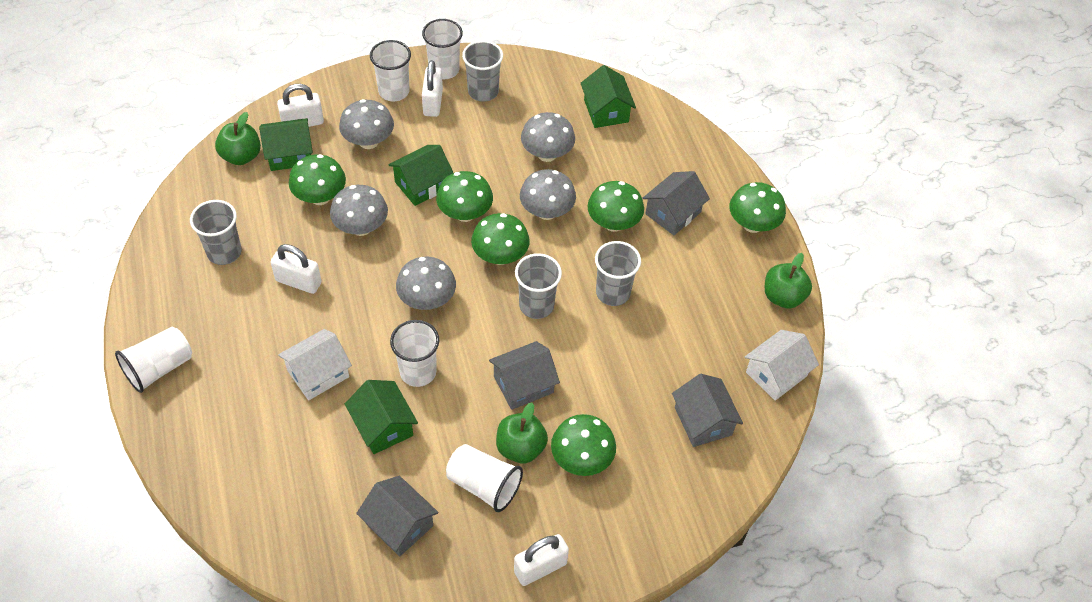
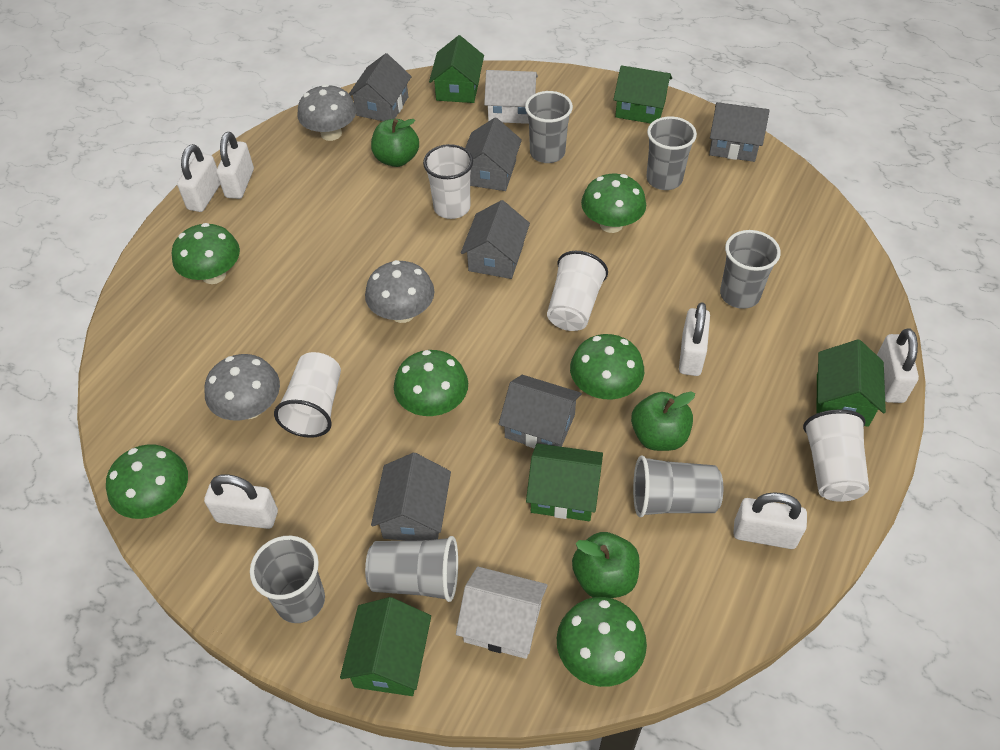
green house: [259,118,313,171] [345,380,418,454] [389,145,453,206] [580,65,636,128] = 4 -> [340,597,431,696] [429,35,484,103] [526,443,603,521] [613,65,672,124] [816,339,886,427] = 5
grey cup: [190,200,242,265] [462,40,503,102] [515,253,562,319] [595,241,641,306] = 4 -> [250,536,325,623] [365,536,458,602] [525,91,573,163] [633,455,723,517] [646,116,697,190] [720,230,781,309] = 6
grey house: [356,476,439,557] [489,341,560,410] [643,171,710,235] [672,374,743,447] = 4 -> [349,53,412,121] [371,453,451,541] [461,200,530,279] [465,117,522,191] [499,375,582,449] [709,102,770,162] = 6
grey mushroom: [330,185,388,236] [339,99,394,149] [396,257,456,310] [520,169,576,220] [521,112,575,162] = 5 -> [204,354,280,420] [297,84,357,141] [365,260,435,323] = 3
white cup: [115,327,192,393] [370,40,411,101] [390,320,439,387] [422,19,463,79] [446,444,523,512] = 5 -> [274,352,341,438] [423,144,473,219] [547,251,608,331] [803,409,869,502] = 4
white padlock: [271,244,321,294] [277,84,324,127] [422,60,443,117] [514,534,569,586] = 4 -> [177,144,220,212] [204,474,278,529] [217,132,254,199] [679,302,710,376] [733,492,807,549] [877,329,919,403] = 6

